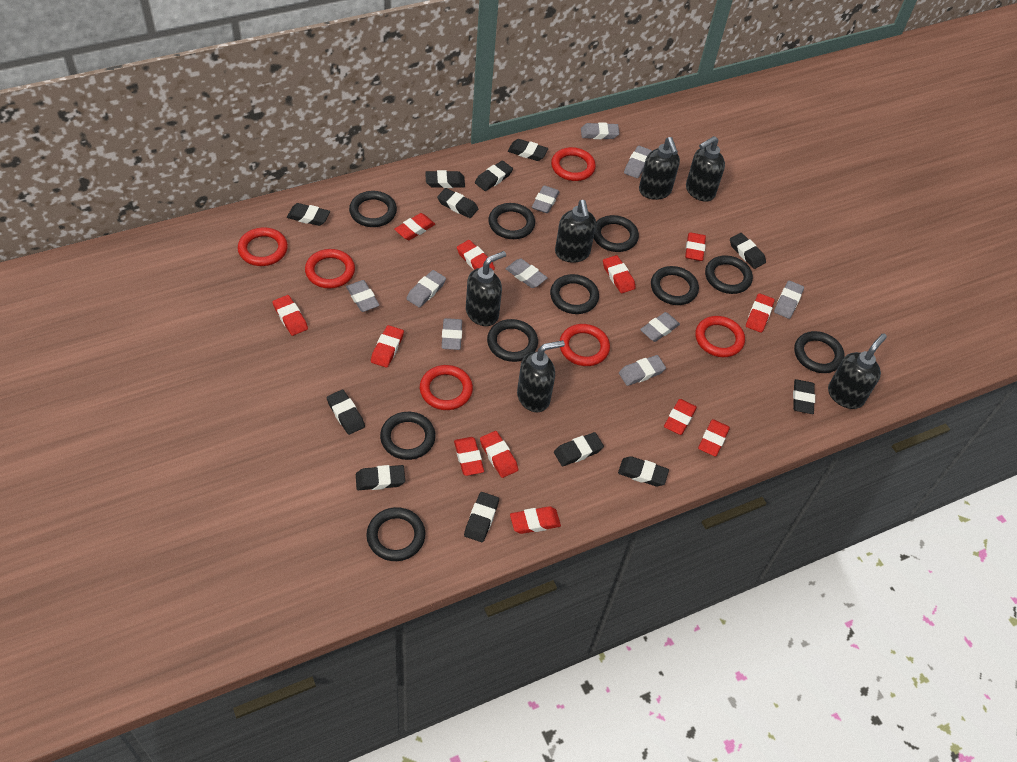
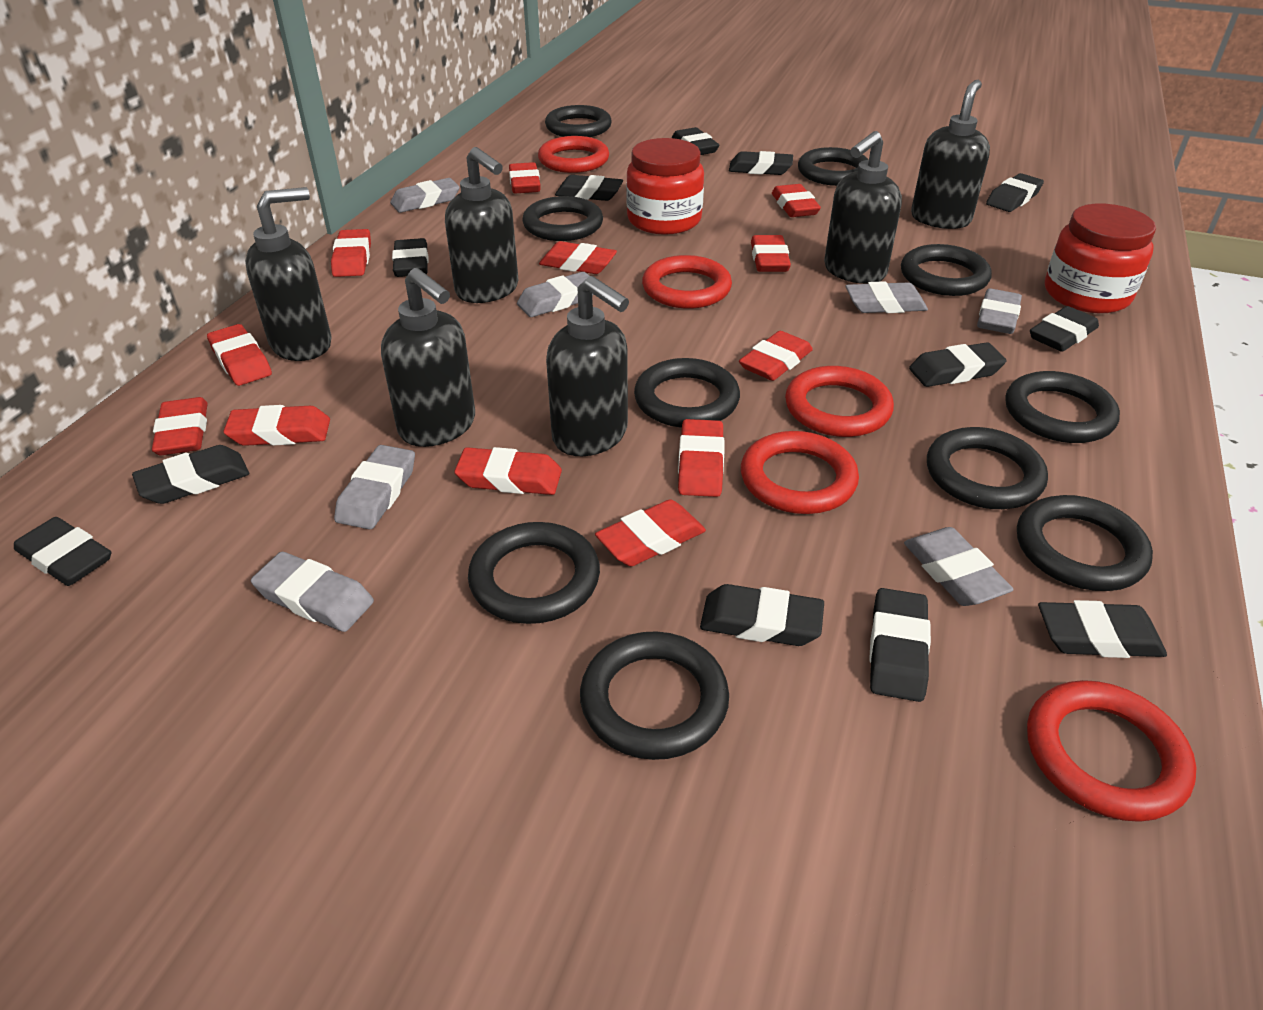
grey eraser: [346,280,380,312] [406,270,446,308] [442,318,462,350] [506,259,548,288] [532,185,559,213] [581,122,620,139] [619,355,666,386] [624,146,652,178] [640,312,680,342] [774,281,804,319] = 10 -> [251,552,374,632] [334,445,415,530] [390,178,460,213] [517,272,593,317] [845,281,928,313] [904,527,1014,606] [977,288,1022,334] = 7
red jar: none = 0 -> [626,138,704,235] [1045,204,1156,313] = 2
red ring: [238,227,288,266] [305,249,355,288] [420,365,473,410] [551,147,596,181] [560,324,610,366] [695,316,745,357] = 6 -> [538,136,609,173] [642,255,732,309] [741,431,859,514] [785,366,894,437] [1027,680,1196,822] = 5

